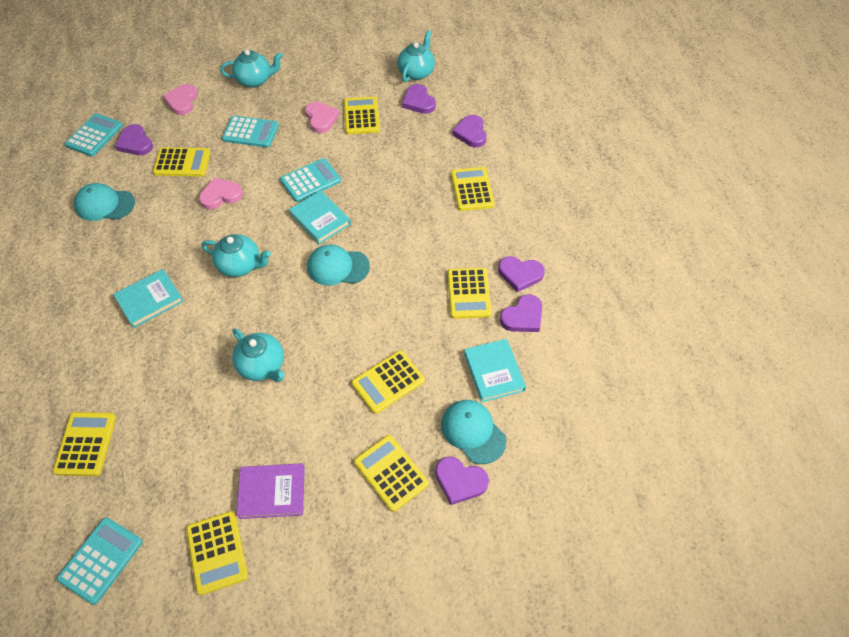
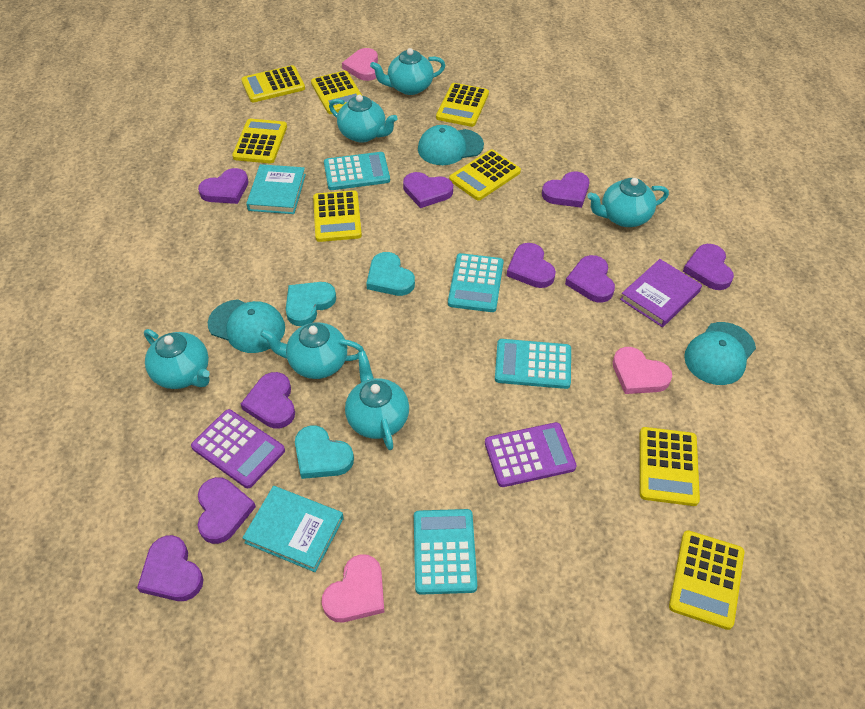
purple calculator: none = 0 -> [191,409,285,488] [485,422,577,487] = 2
purple heart: [115,124,153,155] [402,84,436,114] [435,456,489,505] [452,115,487,147] [498,256,545,292] [500,294,542,332] = 6 -> [137,535,204,601] [197,477,256,544] [198,168,249,204] [241,372,295,429] [403,172,453,208] [507,243,556,288] [542,171,589,208] [565,255,615,303] [683,244,734,290] = 9
turquoise book: [113,269,184,328] [289,191,351,244] [464,339,526,402] = 3 -> [242,486,344,572] [246,164,306,214] = 2
turquoise heart: none = 0 -> [286,282,336,326] [295,426,354,479] [366,252,415,296] = 3
turquoise teapot: [202,234,271,277] [220,49,283,88] [232,328,284,382] [397,30,435,82] = 4 -> [144,329,210,389] [260,322,364,379] [329,95,398,143] [345,351,409,450] [370,48,445,95] [587,178,669,227] = 6

